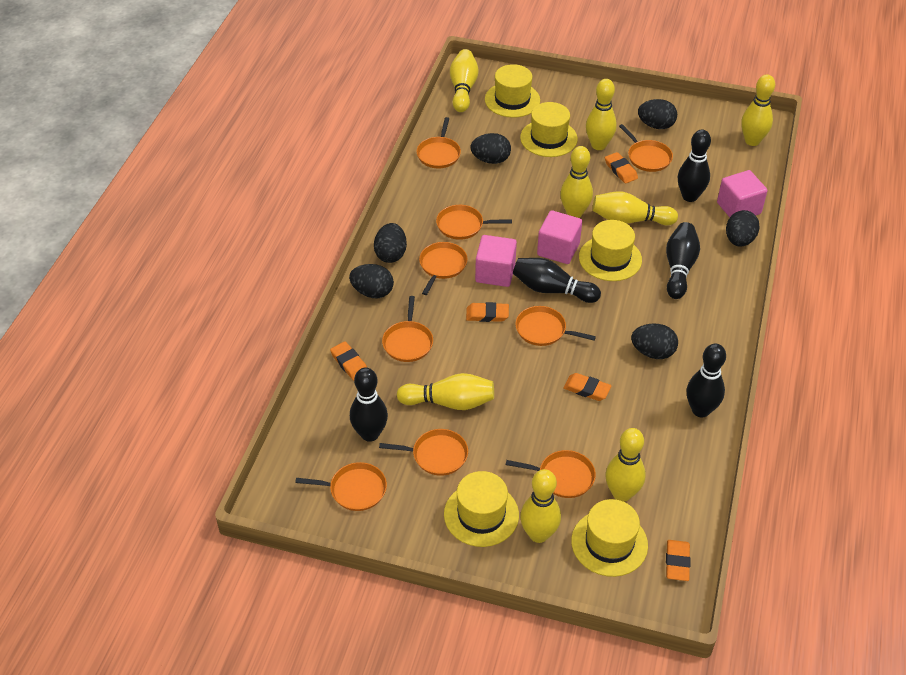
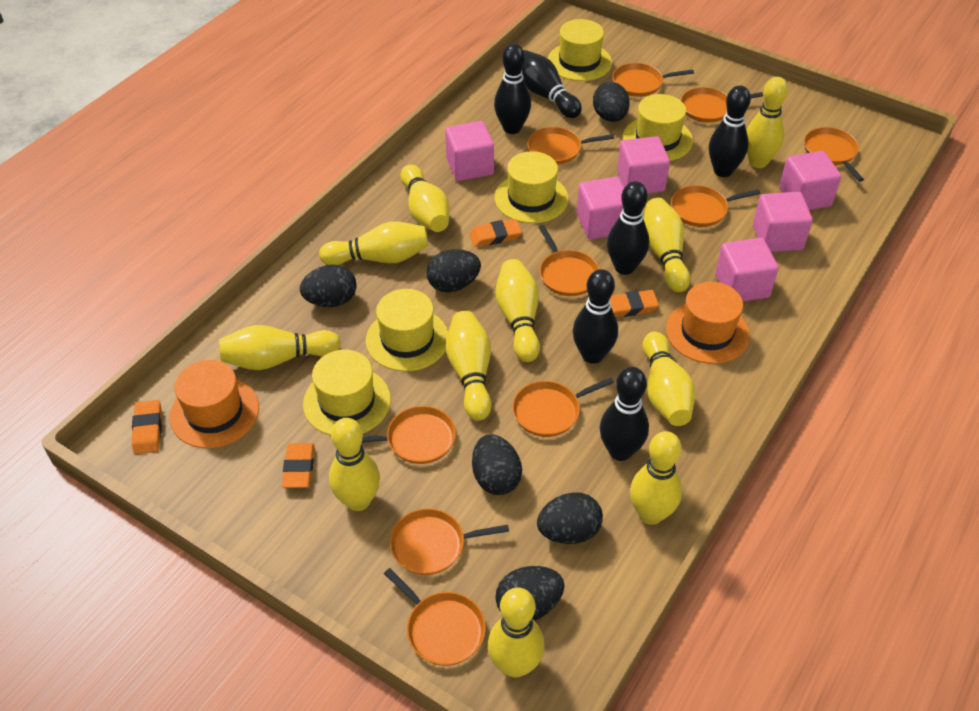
black bowling pin: [350,367,388,442] [513,258,601,303] [666,222,700,299] [678,130,711,202] [687,343,726,417] = 5 -> [494,43,531,134] [522,50,582,118] [573,269,618,364] [600,367,649,461] [607,181,649,275] [709,85,751,177] = 6
orange eraser: [330,341,367,381] [466,302,509,322] [563,373,612,401] [605,152,638,184] [666,540,691,581] = 5 -> [132,400,162,454] [282,443,314,488] [470,219,522,247] [610,290,659,317] = 4
orange hat: none = 0 -> [170,360,259,448] [666,282,750,364] = 2
orange pan: [295,462,387,511] [379,429,468,476] [382,296,433,362] [416,117,461,169] [419,242,467,295] [436,205,512,240] [506,450,596,498] [515,306,596,346] [619,124,673,172] = 9 -> [362,406,456,464] [384,568,486,666] [390,509,509,575] [512,377,614,437] [527,127,614,165] [538,225,599,296] [612,63,694,97] [671,185,761,227] [681,87,763,123] [804,127,864,182] = 10
pink cube: [475,235,517,287] [537,210,582,264] [717,170,767,217] = 3 -> [445,121,494,181] [577,177,624,239] [617,136,670,193] [715,238,779,301] [753,192,813,252] [779,151,841,210] = 6
yellow bowling pin: [397,373,494,410] [450,49,479,112] [520,469,561,543] [560,146,593,218] [586,79,617,150] [592,191,678,225] [606,428,646,502] [741,74,775,146] = 8 -> [219,325,341,370] [319,222,429,265] [329,418,380,511] [400,165,450,232] [446,311,492,421] [488,588,544,678] [496,259,540,362] [630,431,682,525] [642,332,695,426] [643,198,690,292] [746,77,788,168] = 11

